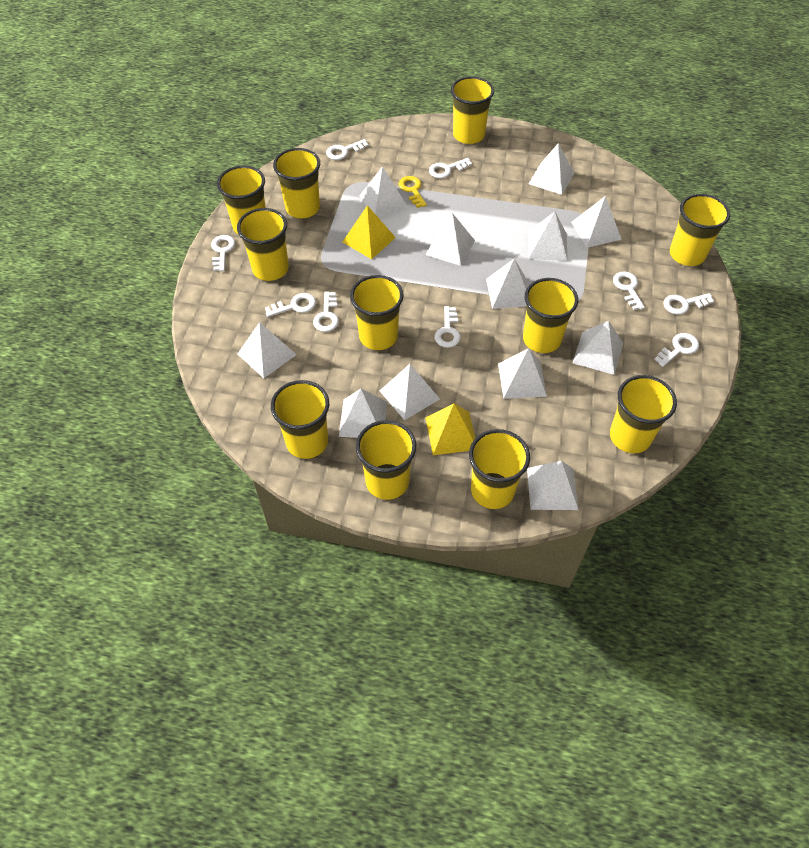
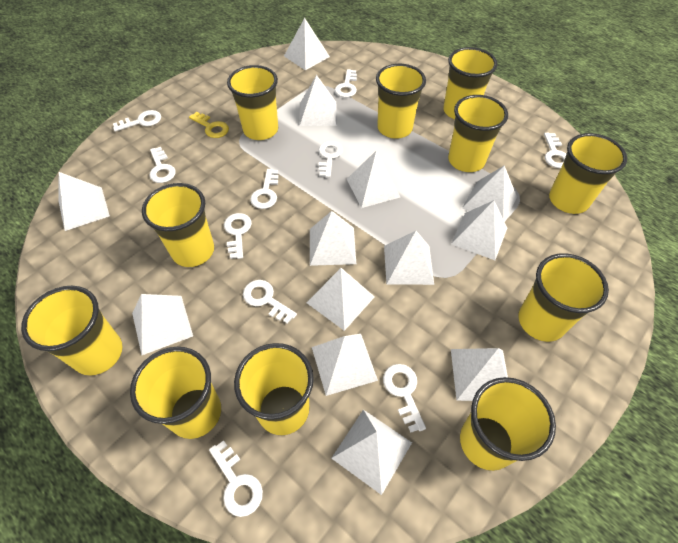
white key: [211,235,235,272] [265,293,316,317] [313,291,339,332] [326,139,369,160] [429,158,472,178] [435,306,461,348] [613,271,645,310] [654,333,699,367] [664,293,714,315] = 9 -> [113,110,161,132] [149,147,176,183] [209,440,263,517] [224,213,252,259] [243,280,297,324] [250,169,279,209] [318,141,343,178] [335,69,357,98] [383,364,426,433] [544,133,566,168] = 10
white pyramid: [238,322,297,378] [339,389,387,438] [359,166,408,217] [380,364,440,420] [425,213,475,266] [486,259,528,309] [498,348,547,399] [527,461,578,510] [528,143,574,195] [529,212,568,261] [571,196,622,248] [573,321,623,375] = 12 -> [58,172,110,231] [132,294,193,355] [284,18,330,70] [299,75,337,126] [307,268,375,331] [310,211,356,266] [312,334,378,396] [331,410,412,495] [347,150,400,208] [384,231,434,285] [451,200,507,260] [451,348,508,401] [462,165,517,222] = 13
yellow pyramid: [343,205,396,259] [426,403,475,455] = 2 -> none = 0

